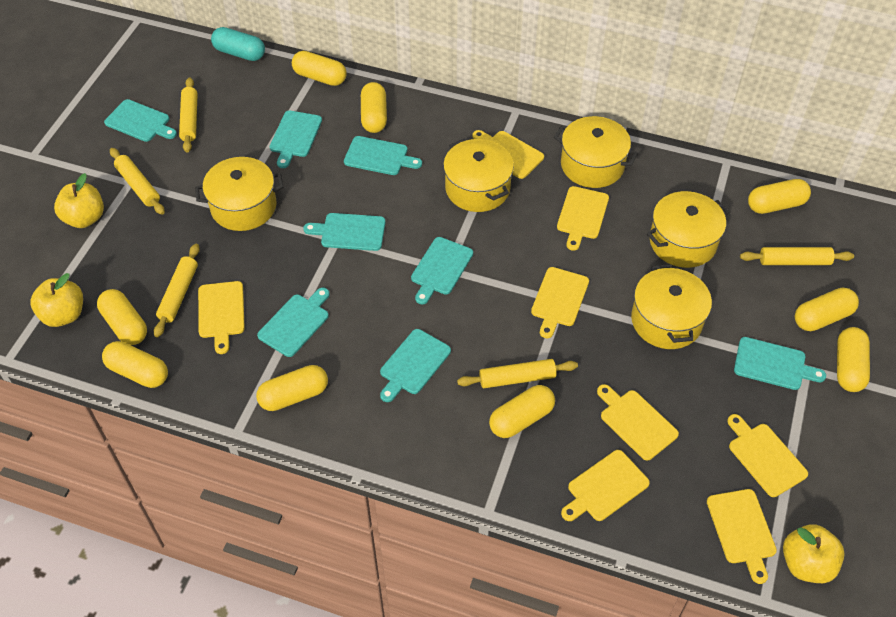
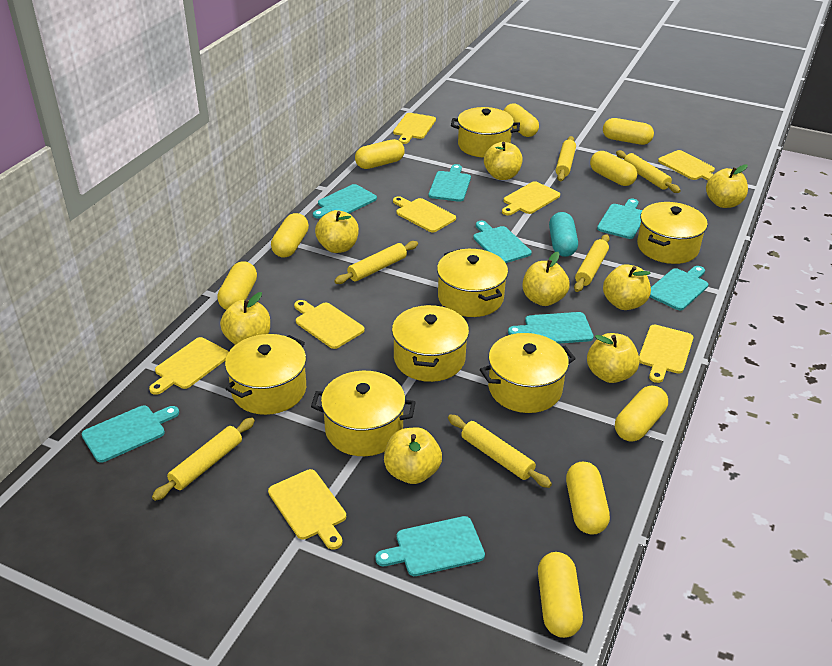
yellow apple: [30,273,83,327] [54,173,104,228] [783,524,845,583] = 3 -> [220,292,270,345] [315,210,359,253] [384,427,442,484] [484,142,522,180] [522,252,570,306] [587,333,640,383] [603,264,651,310] [706,164,748,208] = 8
yellow pot: [195,157,283,231] [443,139,514,212] [554,116,638,188] [631,264,712,349] [647,191,730,268] = 5 -> [225,334,306,415] [311,371,416,456] [392,305,469,382] [437,249,508,317] [451,107,520,158] [480,333,576,413] [637,202,708,264] = 7
yellow rolling pin: [110,148,165,215] [154,244,200,337] [179,78,198,153] [457,359,578,388] [740,247,854,265] = 5 -> [152,418,255,501] [334,241,418,284] [448,414,552,488] [556,136,576,181] [574,234,610,292] [616,150,681,193] = 6

